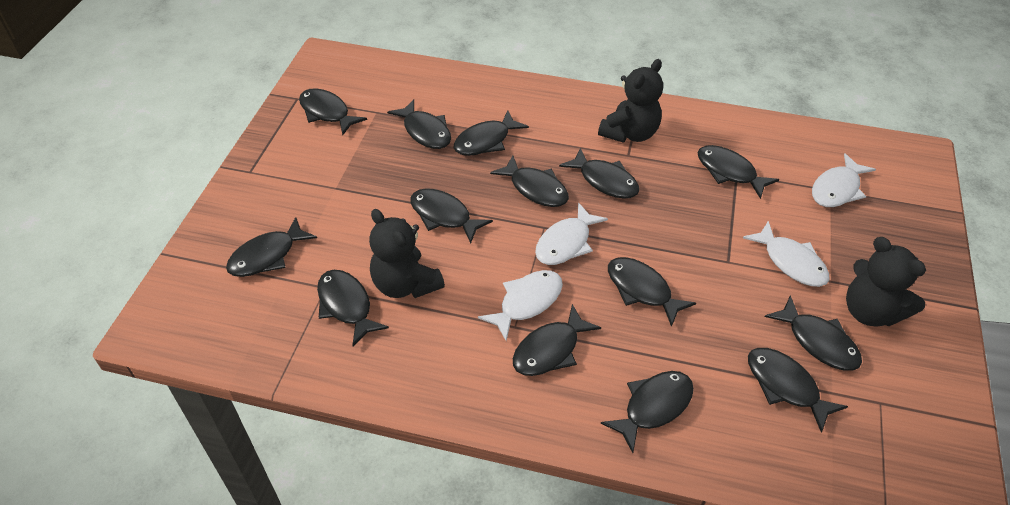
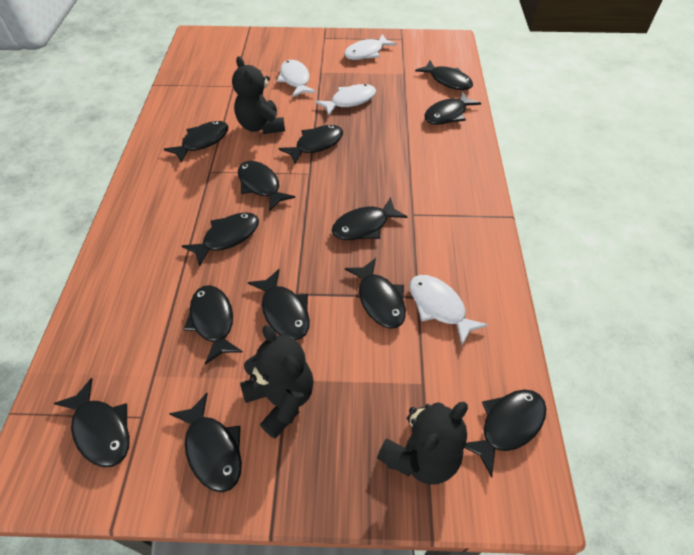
black fish: [226,217,317,277] [299,88,367,135] [317,270,389,346] [387,99,451,149] [410,188,493,244] [454,110,529,156] [490,156,569,207] [513,304,601,376] [559,148,640,199] [601,371,694,453] [608,257,696,327] [698,145,779,199] [748,348,848,433] [765,296,862,371] = 14 -> [53,378,130,467] [164,121,228,163] [169,393,242,492] [182,212,259,267] [183,285,243,365] [238,161,295,211] [248,269,310,340] [279,125,343,164] [332,197,408,240] [345,258,406,329] [415,60,473,90] [424,91,481,125] [465,390,546,478] = 13

